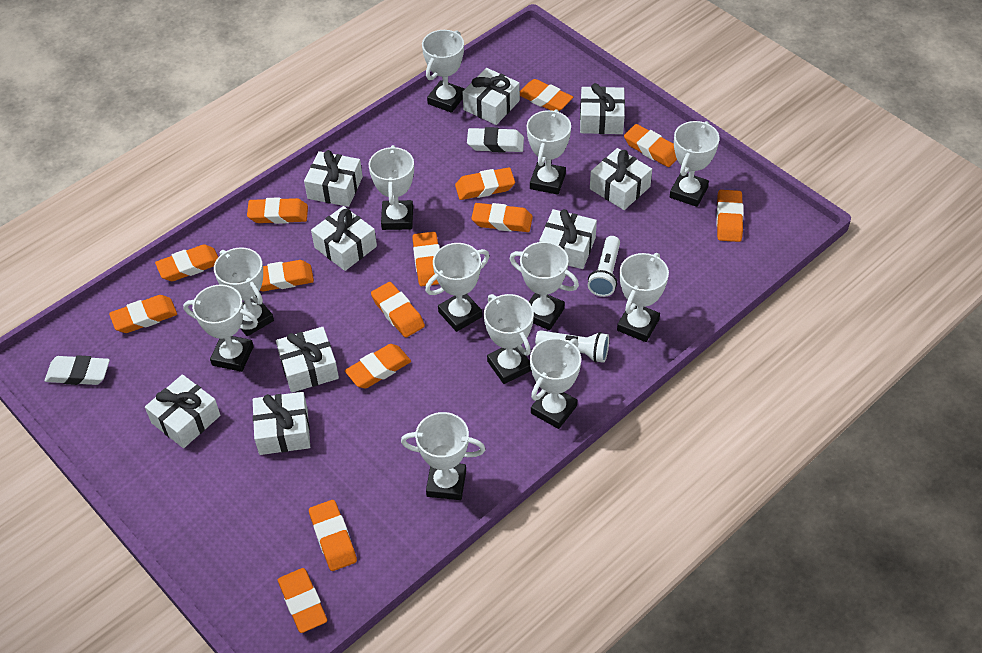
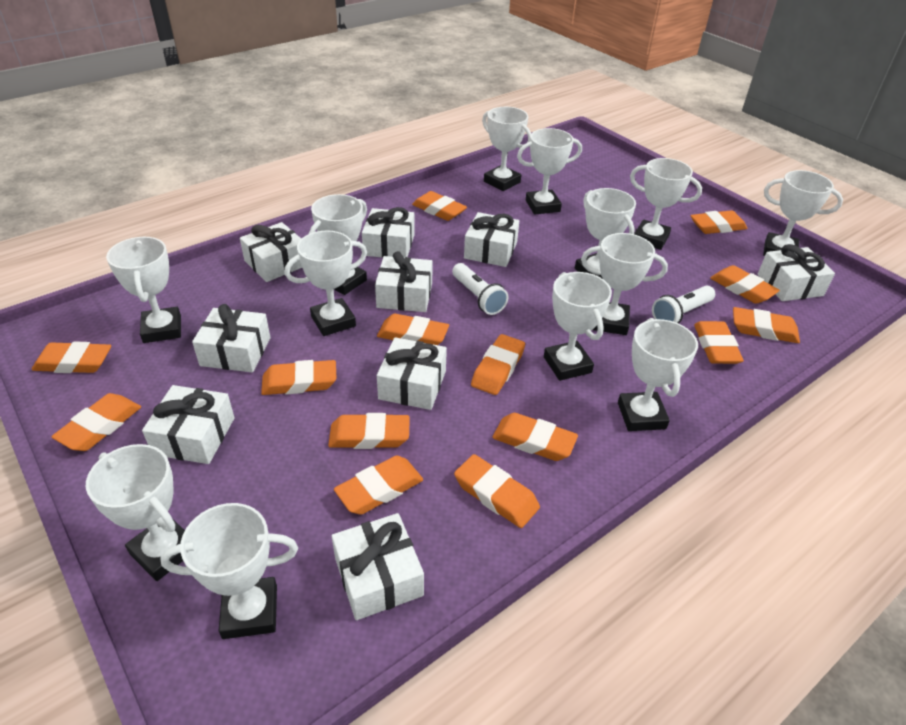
white eraser: [45,355,110,385] [467,127,524,153] = 2 -> none = 0
white trophy: [183,284,258,372] [214,247,274,336] [369,145,414,230] [401,412,486,500] [422,30,465,113] [425,243,490,332] [484,294,534,384] [509,242,579,330] [527,109,571,195] [530,338,581,429] [617,253,669,342] [670,121,720,207] = 12 -> [86,444,185,581] [106,237,181,343] [160,503,298,639] [285,230,367,336] [309,194,367,295] [482,107,531,191] [517,128,582,214] [544,272,612,381] [575,188,636,278] [581,233,668,335] [618,318,698,431] [630,158,702,250] [763,170,843,256] = 13

